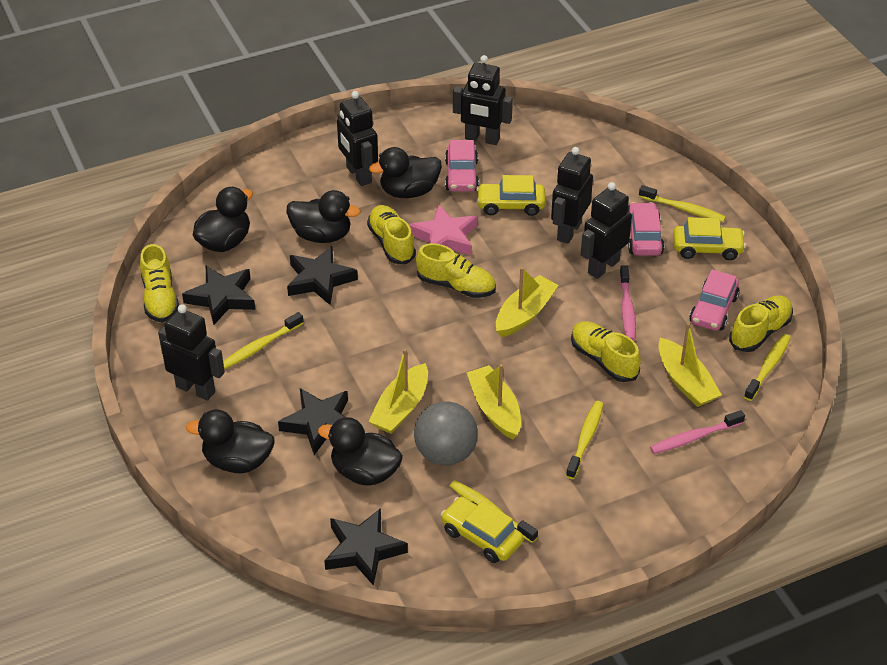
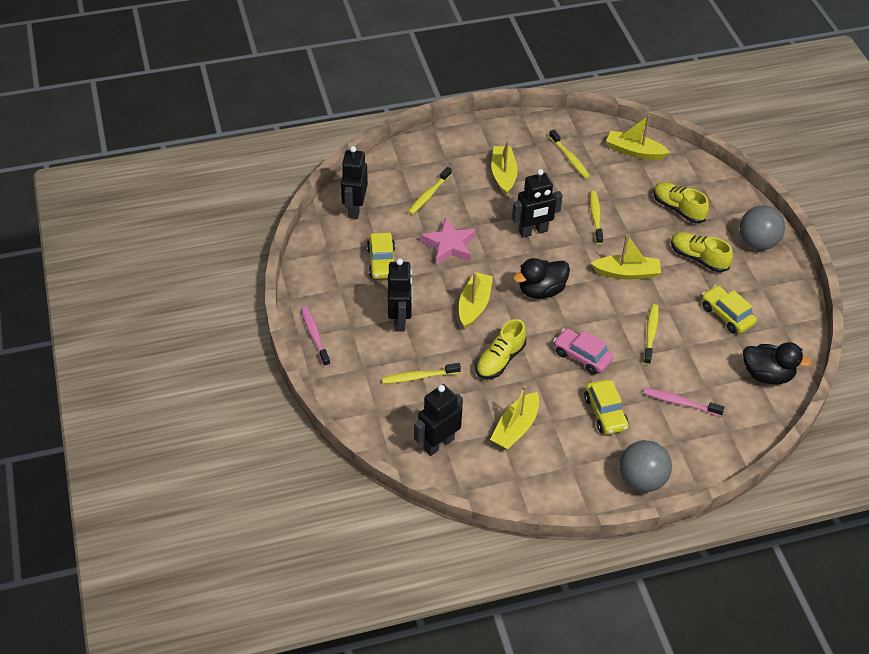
black duck: [186,410,275,473] [193,187,253,252] [286,190,360,243] [318,417,403,486] [369,147,442,198] = 5 -> [513,258,570,299] [743,342,812,384] = 2
black robot: [158,304,225,401] [337,91,378,186] [453,55,513,145] [551,147,593,244] [581,182,632,279] = 5 -> [341,146,368,219] [388,258,412,332] [414,384,463,456] [512,169,563,238] = 4
black star: [182,266,255,325] [278,388,348,455] [287,246,358,305] [324,508,408,586] = 4 -> none = 0
grey ball: [414,402,478,465] = 1 -> [619,440,672,492] [740,206,785,250] = 2
pink car: [445,140,479,192] [628,202,664,256] [689,269,740,331] = 3 -> [553,328,614,375] = 1
yellow boat: [368,349,428,434] [466,364,521,439] [496,267,559,337] [658,323,722,407] = 4 -> [459,272,493,329] [490,385,539,450] [491,141,518,195] [591,235,661,279] [606,115,670,160] = 5
yellow shoe: [140,244,179,323] [367,205,416,264] [416,243,496,298] [571,321,641,382] [729,296,793,352] = 5 -> [476,319,526,379] [654,182,709,224] [671,232,733,272] = 3

